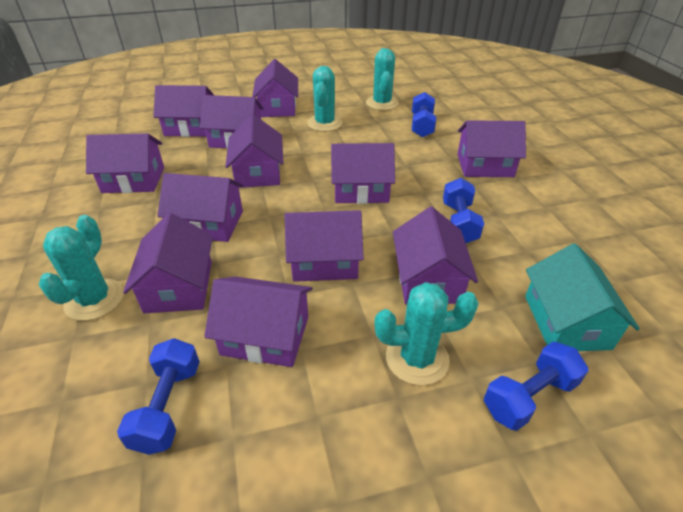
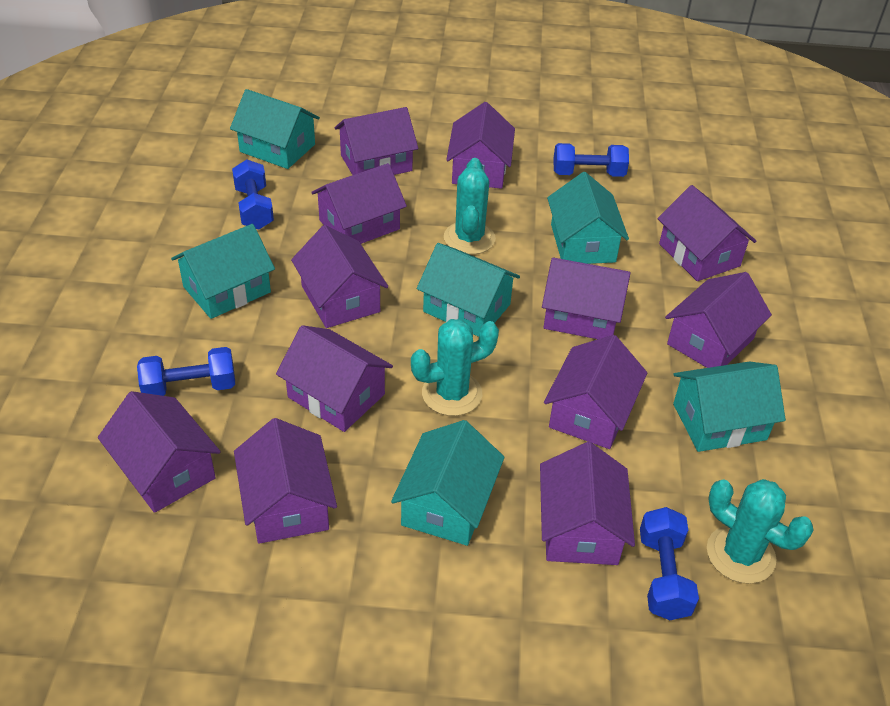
turquoise cactus: [39,215,124,321] [307,66,342,132] [366,48,399,111] [374,282,479,385] = 4 -> [411,319,499,416] [444,158,496,255] [707,479,813,584] = 3
turquoise house: [525,243,640,351] = 1 -> [171,224,275,319] [230,89,320,169] [391,420,504,546] [417,243,520,337] [547,172,629,264] [673,361,786,452] = 6

